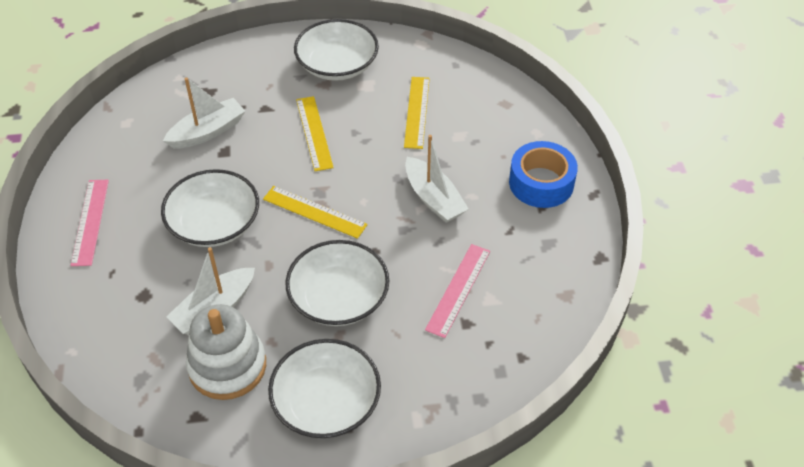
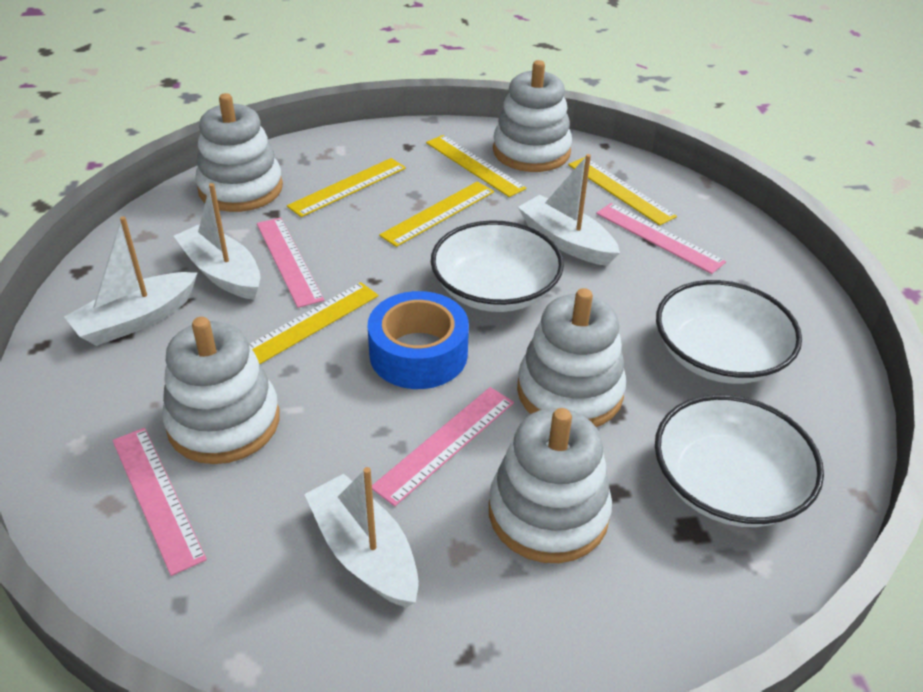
pink ruler: [70,180,109,266] [425,244,490,338] = 2 -> [112,428,207,576] [257,217,324,308] [372,387,514,506] [596,203,726,274] = 4
white boat: [163,78,245,149] [166,247,255,335] [405,135,469,223] = 3 -> [64,216,197,346] [174,183,261,300] [304,467,419,607] [518,154,620,266] = 4
white bowl: [161,169,259,247] [268,339,381,438] [286,240,389,326] [294,19,379,81] = 4 -> [431,220,564,312] [655,394,824,527] [656,280,802,384] = 3
white stacking toy: [186,304,266,400] = 1 -> [162,317,279,464] [195,93,283,212] [489,408,612,563] [493,60,572,172] [517,288,626,427] = 5
yellow ruler: [263,186,368,239] [296,96,334,171] [404,77,430,149] = 3 -> [249,282,379,364] [287,158,406,217] [379,182,494,247] [426,135,527,197] [568,157,677,226] = 5

